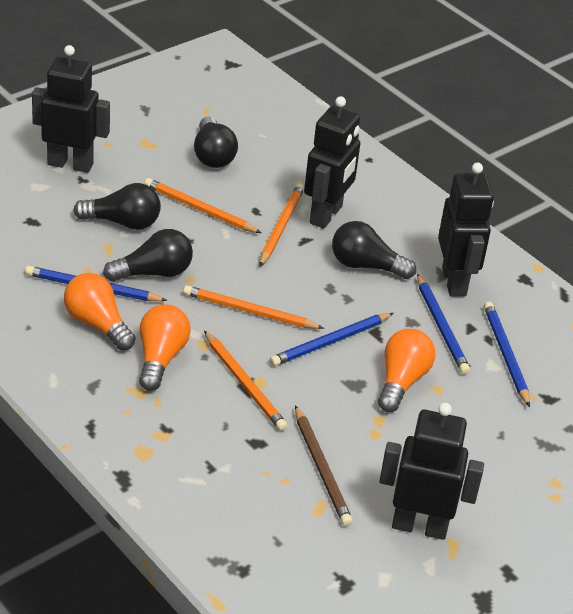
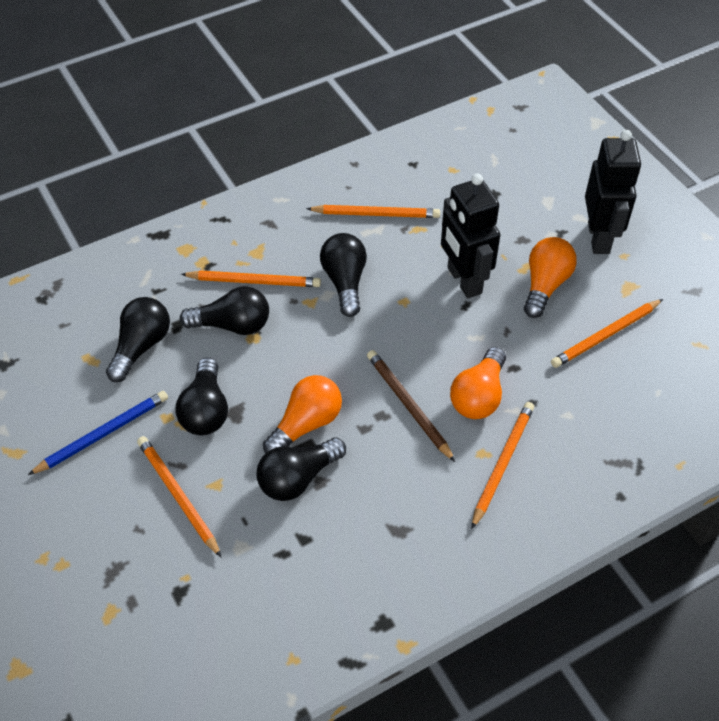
black light bulb: [73,183,161,230] [103,229,193,282] [194,116,238,168] [332,221,416,279] = 4 -> [106,297,170,382] [175,357,228,435] [180,286,269,335] [256,437,346,501] [320,233,367,317] = 5
black robot: [32,45,110,173] [304,96,360,229] [379,403,484,540] [438,162,494,296] = 4 -> [441,174,500,298] [585,130,641,254] = 2
blue pencil: [25,266,168,301] [270,313,394,366] [417,274,470,374] [484,302,530,407] = 4 -> [28,391,168,475] = 1
orange pencil: [144,178,261,233] [183,285,324,329] [204,331,288,431] [260,183,304,267] = 4 -> [137,436,221,557] [181,270,321,287] [306,205,440,218] [471,402,534,529] [551,299,663,368] = 5

